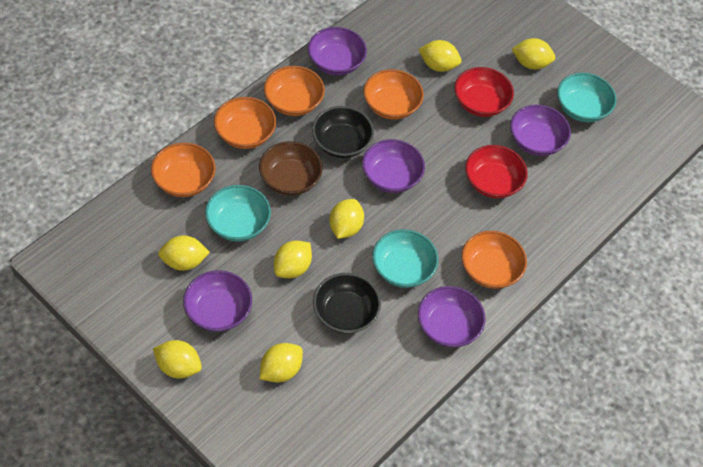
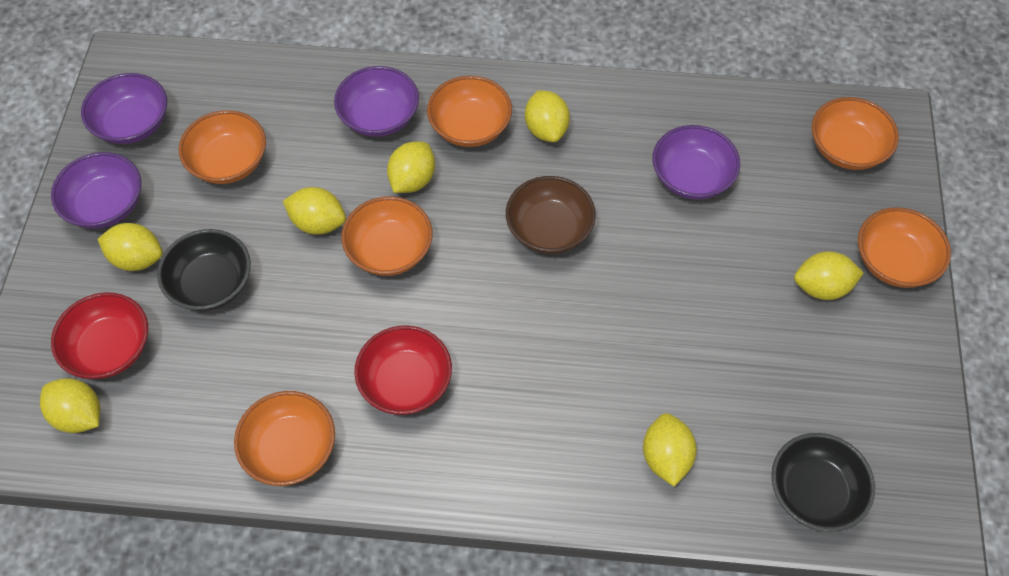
orange bowl: [151,142,216,197] [214,97,276,149] [264,66,325,116] [363,69,424,120] [461,231,527,289] = 5 -> [179,110,266,184] [234,391,335,486] [341,196,433,276] [427,76,512,147] [812,97,899,170] [858,207,951,288] = 6
purple bowl: [183,270,252,332] [308,27,367,75] [362,139,425,193] [418,286,486,347] [510,105,571,156] = 5 -> [51,152,141,229] [81,73,167,144] [334,66,419,137] [653,125,740,200] = 4
turquoise bowl: [205,185,271,242] [372,229,438,288] [557,73,617,122] = 3 -> none = 0

